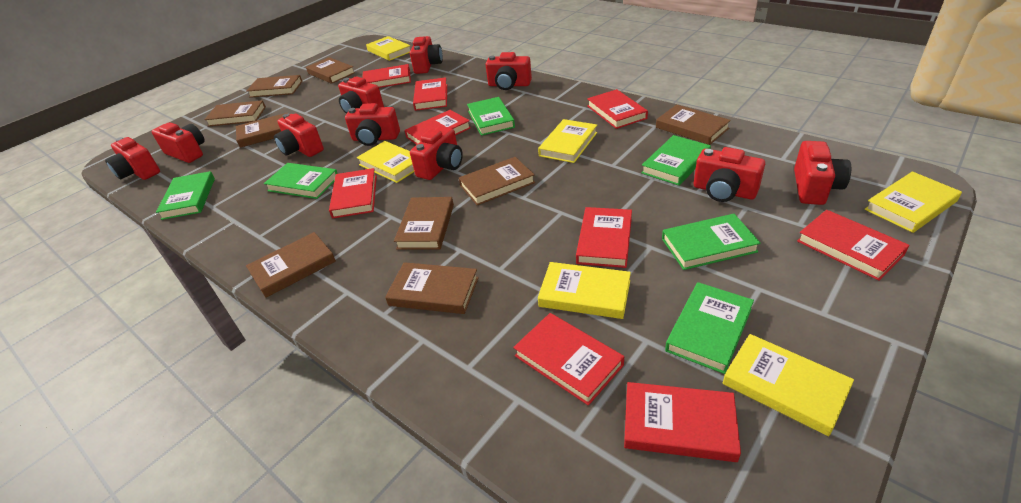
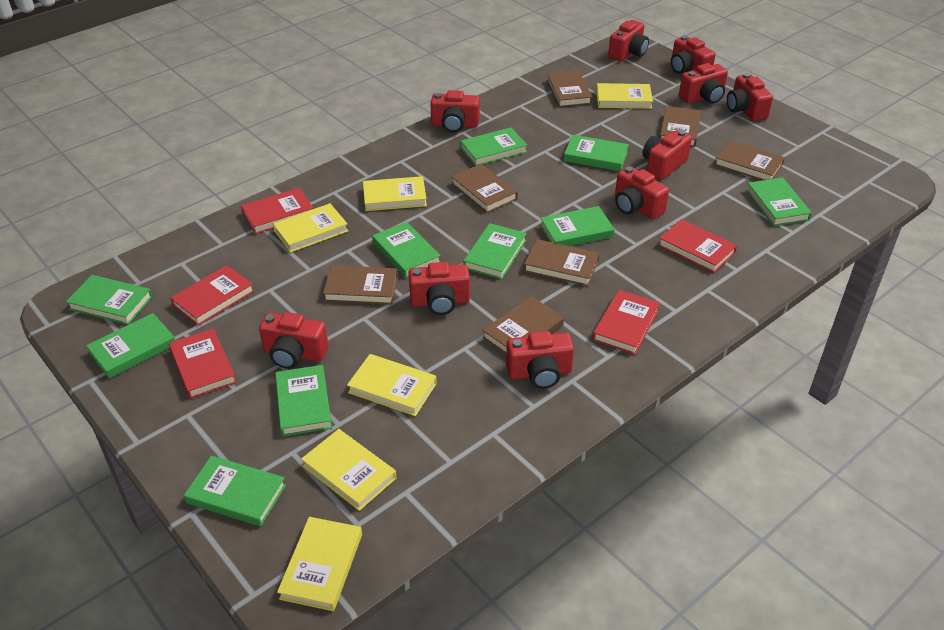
brown book: [204,100,266,127] [236,113,288,148] [246,232,336,298] [247,75,302,98] [306,57,355,84] [385,262,479,314] [394,197,454,250] [459,157,535,205] [656,105,731,145] = 9 -> [323,265,398,305] [451,164,518,213] [483,296,564,354] [524,239,600,286] [547,70,592,107] [660,106,701,147] [714,140,785,180] = 7
green book: [156,171,215,220] [264,163,338,199] [467,97,515,136] [641,135,711,185] [662,214,761,270] [665,282,754,374] = 6 -> [66,275,153,325] [86,313,175,379] [184,456,286,526] [275,365,332,436] [372,222,441,278] [460,127,527,166] [463,223,527,279] [540,206,615,246] [564,135,629,171] [746,177,812,226] = 10
red book: [329,168,377,219] [362,64,411,88] [404,110,471,145] [413,77,447,111] [513,313,624,406] [576,207,632,268] [587,89,648,129] [624,382,741,462] [797,210,910,281] = 9 -> [169,328,237,399] [171,265,254,326] [241,188,313,234] [593,290,660,355] [658,219,737,273] = 5

